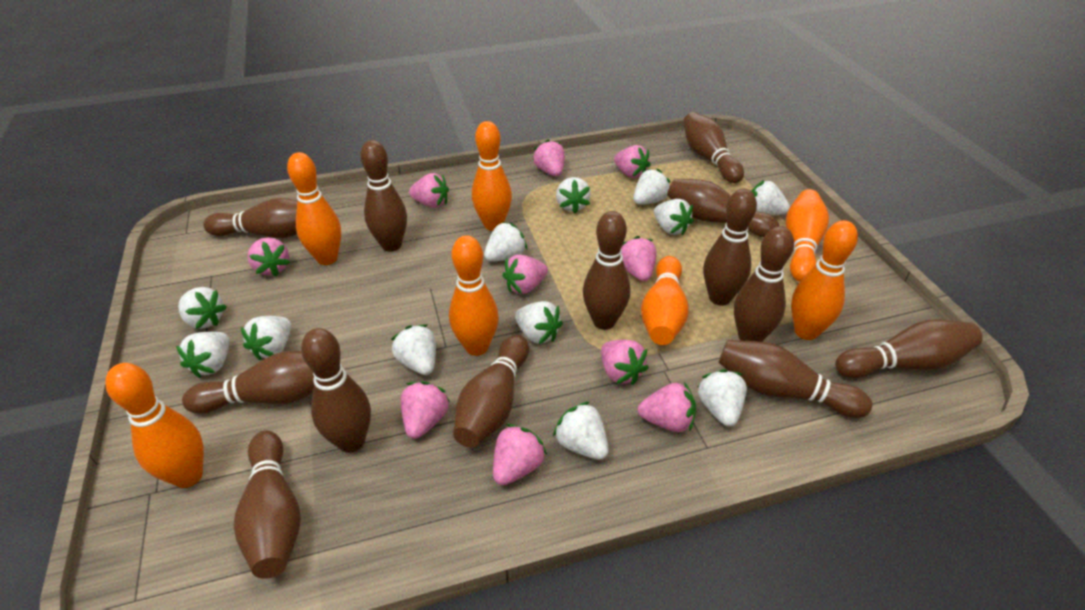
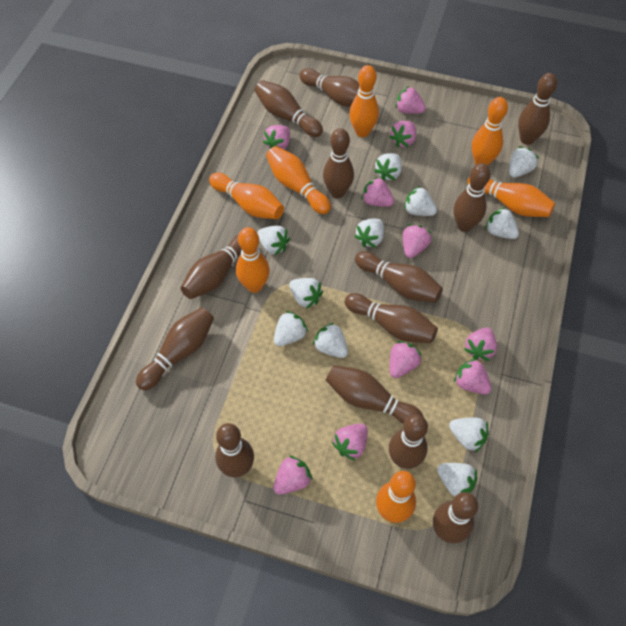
white strawberry: [176,332,229,378] [178,287,227,329] [241,316,291,361] [391,325,436,375] [484,222,527,262] [515,301,563,344] [553,402,609,460] [556,177,591,213] [633,169,670,205] [654,199,693,235] [698,369,747,427] [751,180,790,215] = 12 -> [257,226,290,255] [274,311,308,346] [289,278,323,309] [313,322,348,358] [355,219,384,248] [374,153,402,181] [404,186,437,216] [437,463,477,496] [449,417,489,453] [485,207,519,239] [509,146,539,178] = 11

